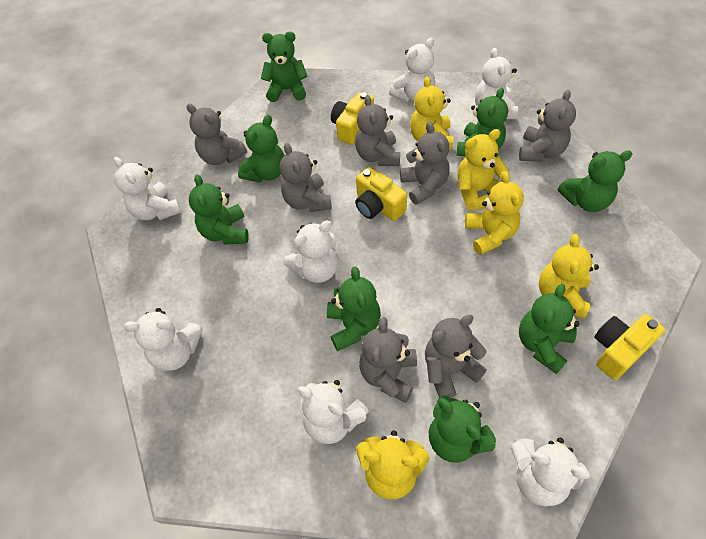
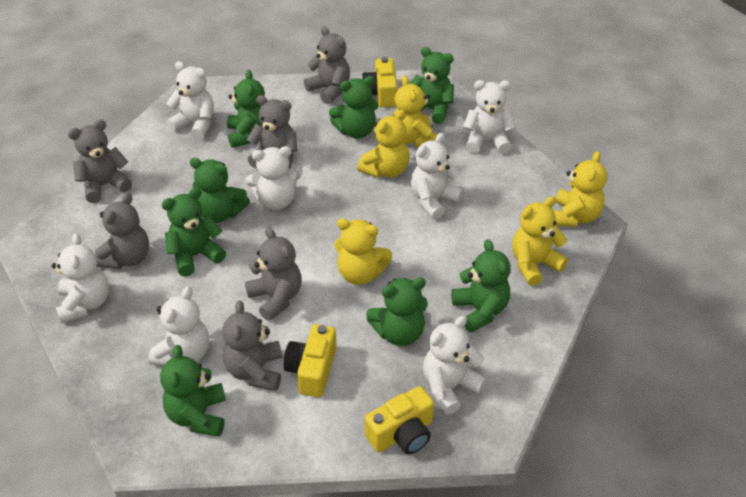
grey teddy bear: [186,104,247,165] [279,143,332,212] [355,95,400,166] [359,317,417,403] [400,122,450,205] [425,315,487,398] [519,90,576,162] = 7 -> [68,120,132,203] [95,192,149,269] [222,301,282,391] [245,227,302,321] [246,95,297,169] [304,26,350,104] = 6

